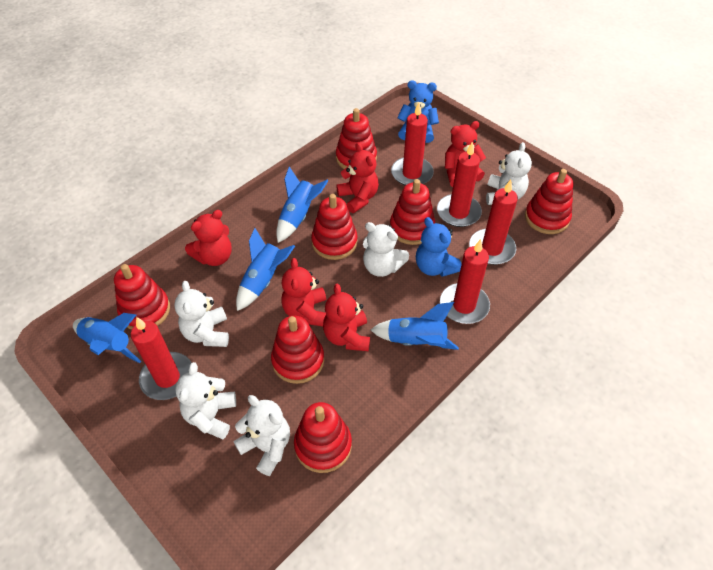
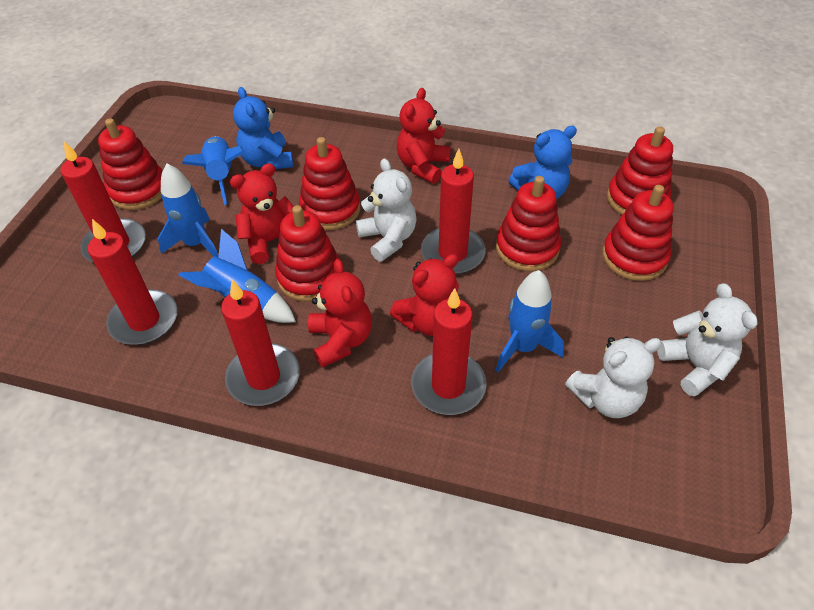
red stacking toy: [114,264,170,330] [271,316,324,384] [294,402,352,473] [311,194,357,260] [336,108,377,169] [390,179,435,245] [525,169,573,234] = 7 -> [98,118,163,210] [275,205,339,302] [299,137,360,230] [496,176,561,271] [602,185,674,281] [607,127,673,215] = 6
red teddy bear: [185,210,232,266] [281,258,326,327] [323,284,370,351] [336,143,379,213] [445,121,486,187] = 5 -> [230,163,294,264] [308,259,372,368] [390,254,459,336] [397,88,451,184] = 4
white teddy bear: [174,281,229,347] [175,362,236,439] [234,395,290,476] [363,222,409,277] [486,142,532,205] = 5 -> [356,158,417,262] [565,337,662,418] [657,283,757,397] = 3

